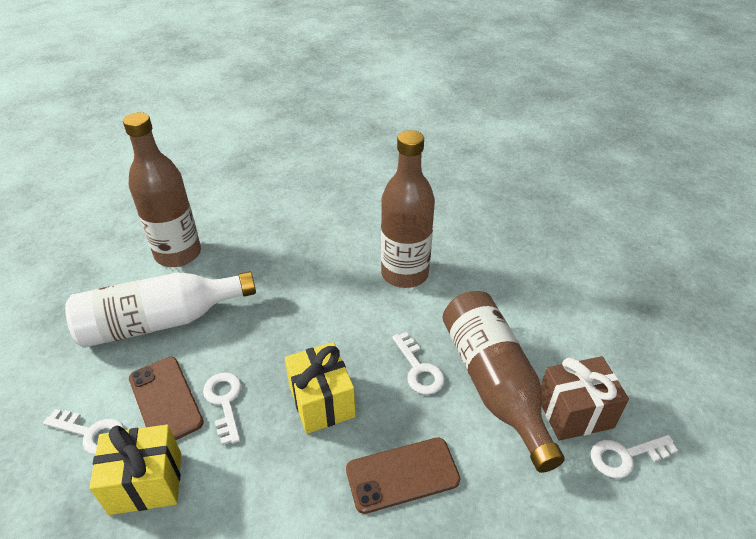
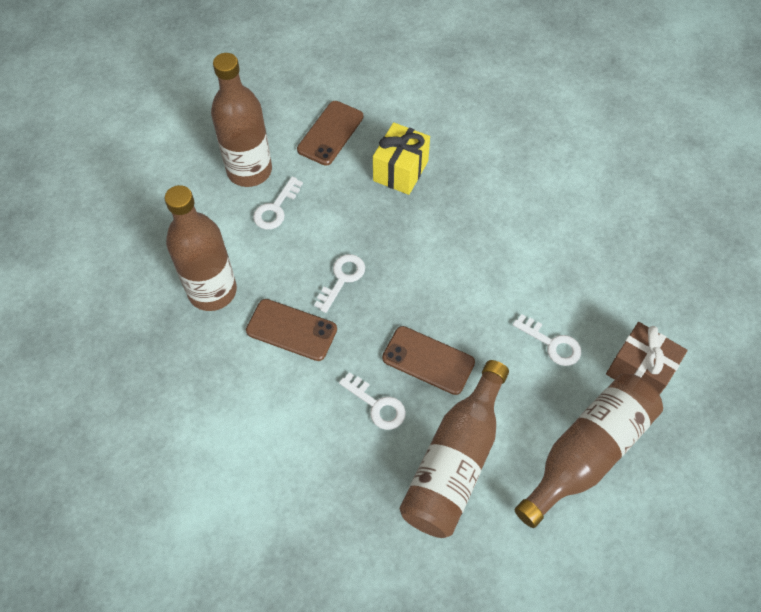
brown bottle: [123,112,201,267] [381,130,435,288] [443,291,565,473] = 3 -> [165,185,237,311] [211,53,272,187] [400,360,509,538] [515,374,663,528] = 4
brown phone: [129,357,204,440] [346,437,460,514] = 2 -> [246,299,337,361] [297,101,363,166] [382,326,475,395] = 3
white bottle: [65,271,256,348] = 1 -> none = 0
yellow gift: [89,424,181,515] [285,342,355,434] = 2 -> [373,122,430,195] = 1

